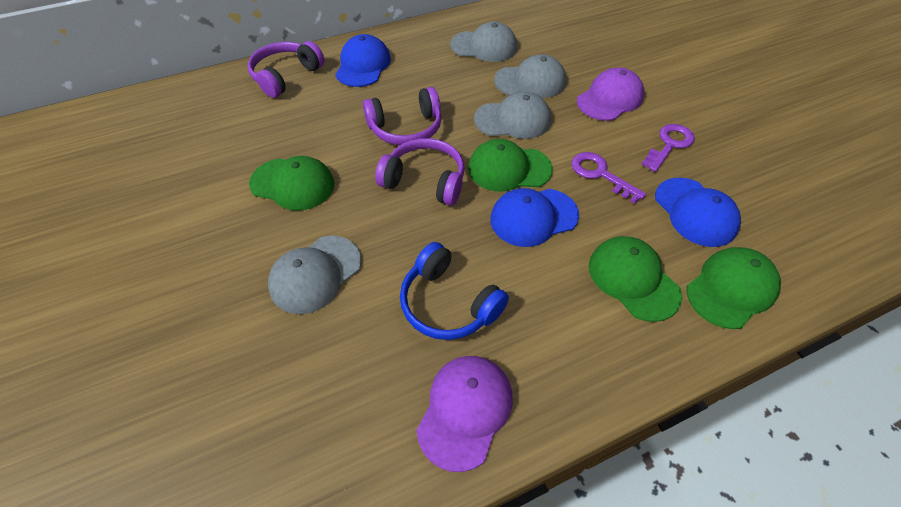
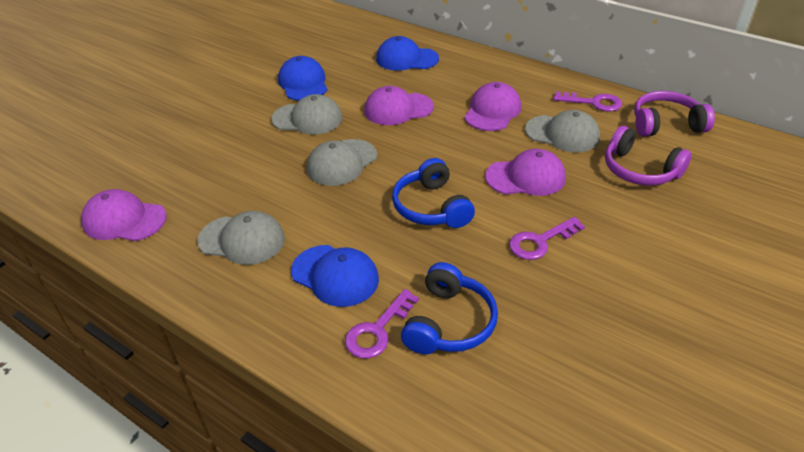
blue headphones: [400,242,509,340] = 1 -> [392,158,475,228] [401,262,498,354] = 2
green cap: [249,156,334,211] [468,139,553,192] [589,236,682,322] [687,247,781,329] = 4 -> none = 0
purple cap: [416,356,513,472] [577,68,644,121] = 2 -> [81,189,167,241] [364,86,434,125] [464,82,521,131] [485,149,566,196] = 4
purple headphones: [248,41,325,98] [363,87,442,145] [375,138,465,206] = 3 -> [605,126,692,186] [634,91,715,136] = 2
purple key: [571,152,646,204] [641,124,694,172] = 2 -> [345,289,419,359] [509,217,585,260] [554,91,622,112] = 3

